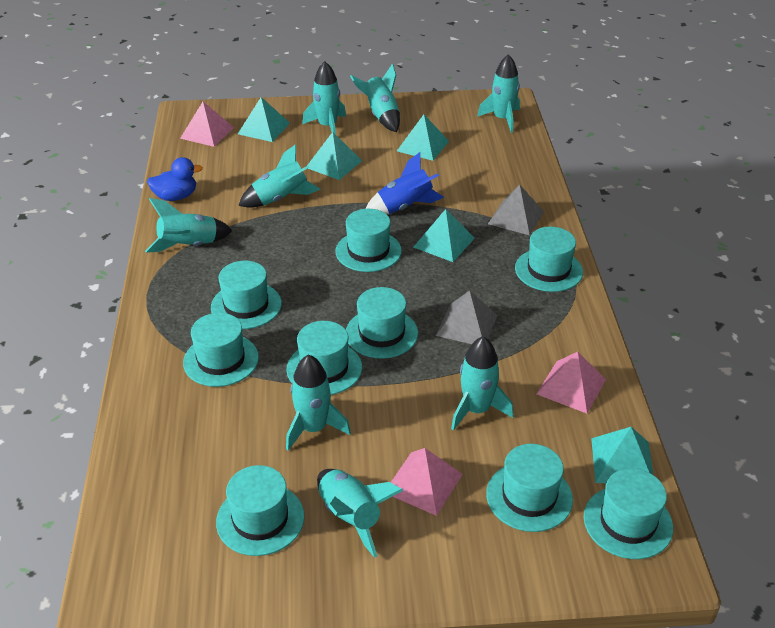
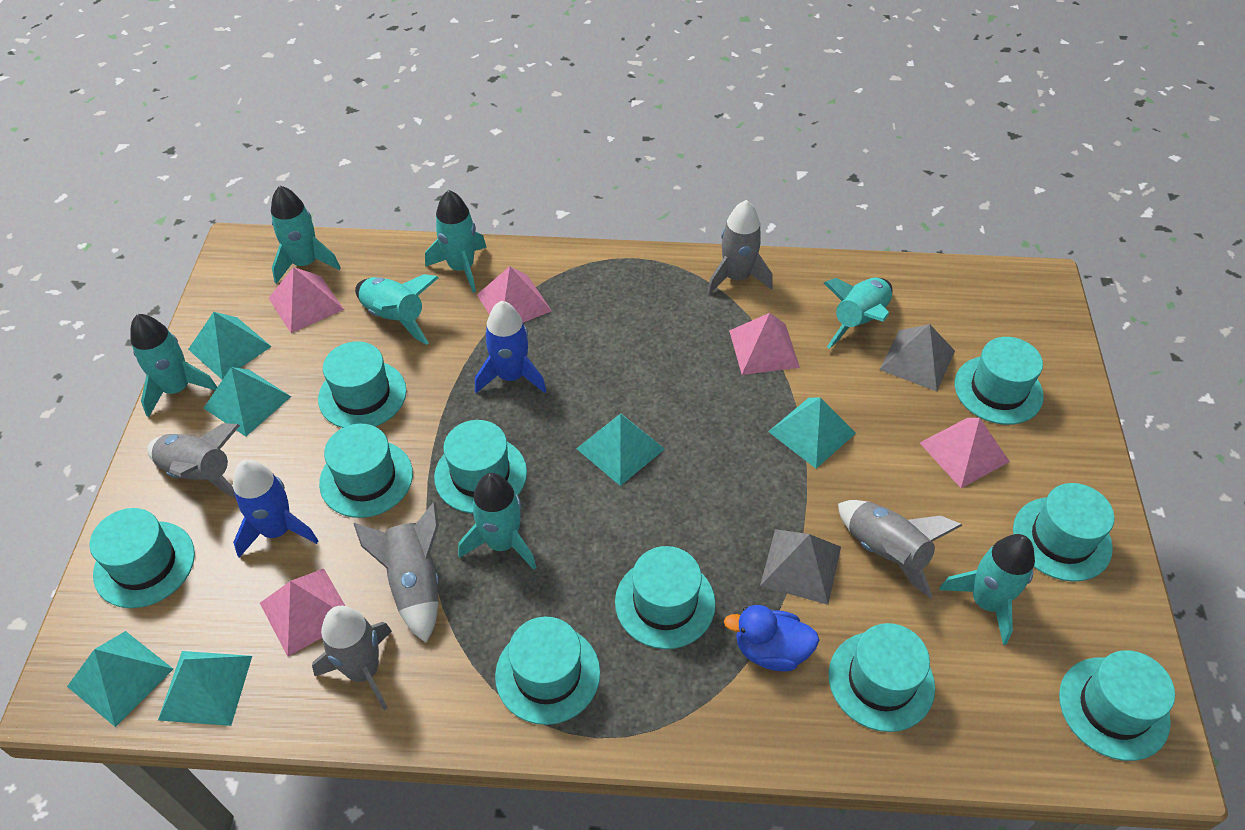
blue rocket: [366,152,444,214] = 1 -> [233,460,318,558] [475,301,546,393] = 2
grey rocket: none = 0 -> [147,423,240,498] [312,606,392,710] [354,502,439,643] [707,200,773,294] [838,500,962,598] = 5
pink pyramid: [180,102,234,147] [390,448,463,516] [537,352,606,414] = 3 -> [260,569,345,657] [268,267,344,333] [477,266,552,323] [729,313,800,375] [920,418,1010,488] = 5
turquoise hat: [183,313,259,387] [211,261,282,329] [216,465,304,556] [286,321,362,395] [335,209,402,272] [346,287,418,359] [486,444,573,532] [515,227,583,292] [584,468,673,559] = 9 -> [90,508,195,608] [318,342,406,428] [319,424,413,518] [434,420,527,514] [495,617,600,725] [615,546,716,649] [829,623,935,732] [955,337,1044,425] [1013,483,1115,582] [1059,650,1175,761] = 10
turquoise pyramid: [238,97,290,142] [307,132,362,180] [397,115,449,161] [413,209,475,262] [591,427,653,484] = 5 -> [67,631,173,727] [158,651,252,726] [188,312,272,380] [204,367,291,436] [576,414,665,486] [768,397,856,469] = 6
turquoise rocket: [145,198,233,253] [238,144,320,208] [286,354,351,450] [302,61,346,134] [317,469,403,558] [350,64,400,132] [451,336,513,431] [477,54,520,133] = 8 -> [130,314,217,417] [271,186,341,284] [355,274,439,345] [425,190,487,293] [458,473,537,570] [824,278,893,349] [939,534,1035,645] = 7

